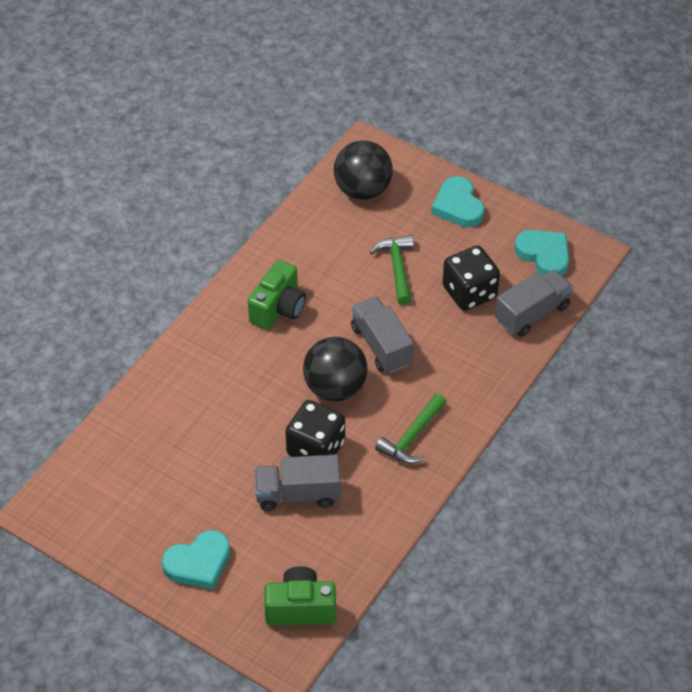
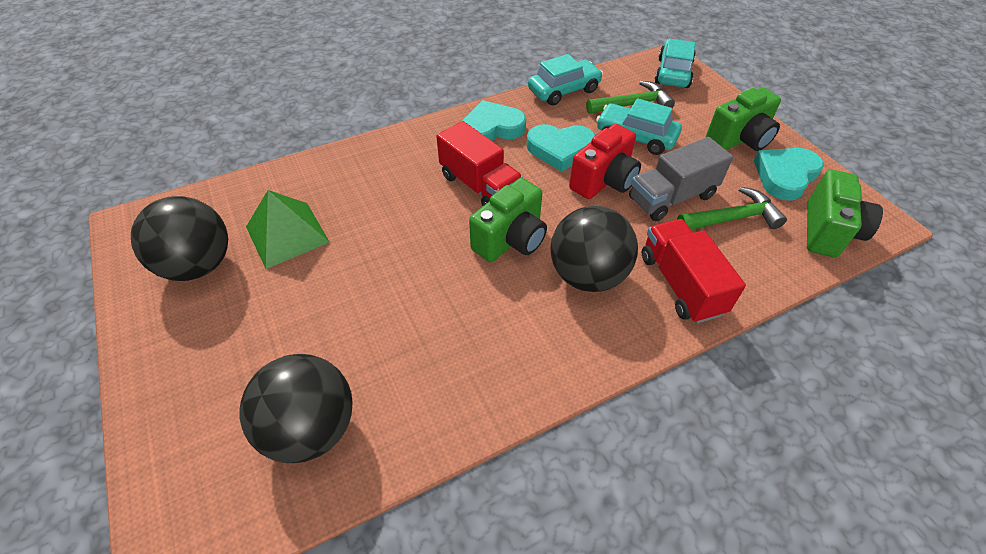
black ball: [303,337,368,401] [334,140,393,200] = 2 -> [131,196,228,281] [239,354,353,463] [550,206,638,292] = 3
black dice: [285,400,345,457] [443,245,500,311] = 2 -> none = 0
green camera: [248,260,306,330] [264,566,336,626] = 2 -> [469,178,547,262] [706,87,781,151] [807,170,883,257] = 3
green pyramid: none = 0 -> [246,190,330,269] = 1
grey truck: [255,455,340,511] [351,296,414,374] [495,269,573,337] = 3 -> [629,137,733,221] = 1
red camera: none = 0 -> [569,124,641,199] = 1
red truck: none = 0 -> [436,121,523,206] [642,219,746,323] = 2
turquoise car: none = 0 -> [528,54,603,106] [596,98,682,155] [655,39,696,88] = 3

